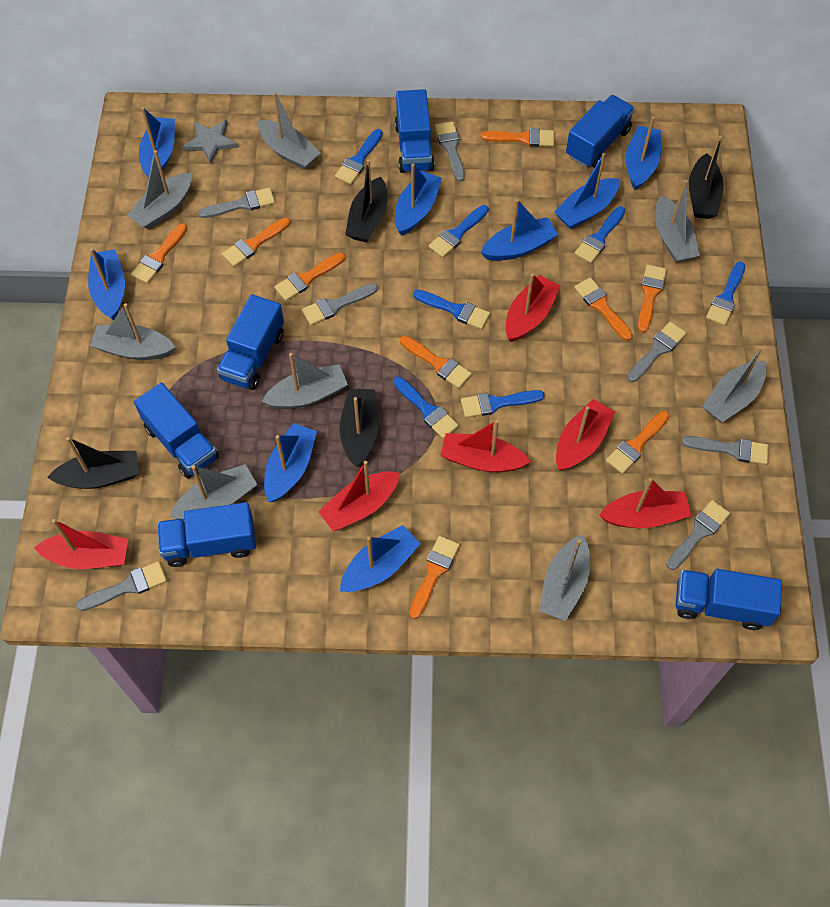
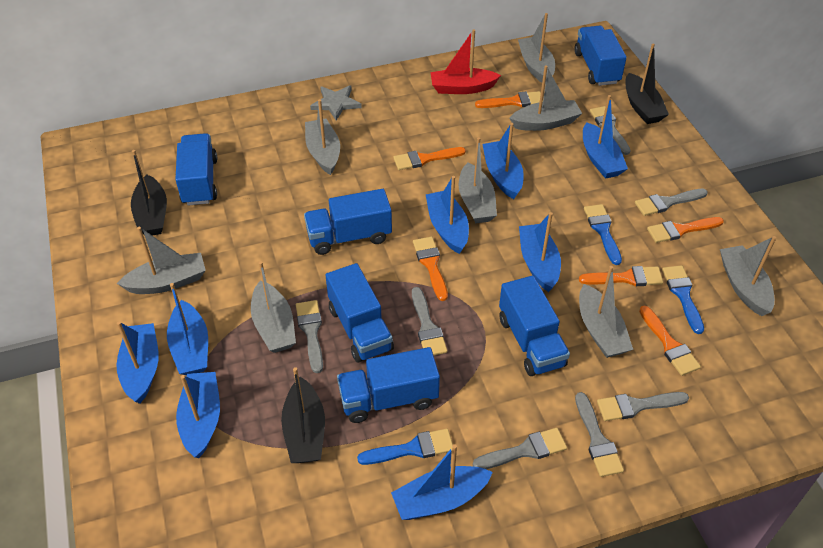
black boat: [47,437,139,489] [340,388,379,467] [345,159,387,243] [689,135,724,219] = 4 -> [131,150,167,235] [281,367,325,463] [625,44,669,124] = 3
blue brush: [335,129,383,184] [393,376,459,439] [413,289,490,329] [429,205,489,258] [461,390,545,418] [574,206,625,263] [706,261,745,326] = 7 -> [357,429,453,465] [584,204,622,265] [662,265,704,334] = 3
orange brush: [131,223,187,284] [222,217,290,267] [275,252,345,301] [400,336,472,388] [409,536,460,619] [481,128,555,147] [574,277,632,341] [606,411,670,474] [638,264,667,333] = 9 -> [393,147,466,170] [413,237,448,301] [475,91,541,108] [579,266,663,286] [639,306,701,376] [647,217,724,243] = 6
red boat: [34,519,128,569] [318,461,400,532] [440,420,531,472] [505,274,560,342] [556,399,615,471] [599,478,692,528] = 6 -> [430,29,501,94] = 1

